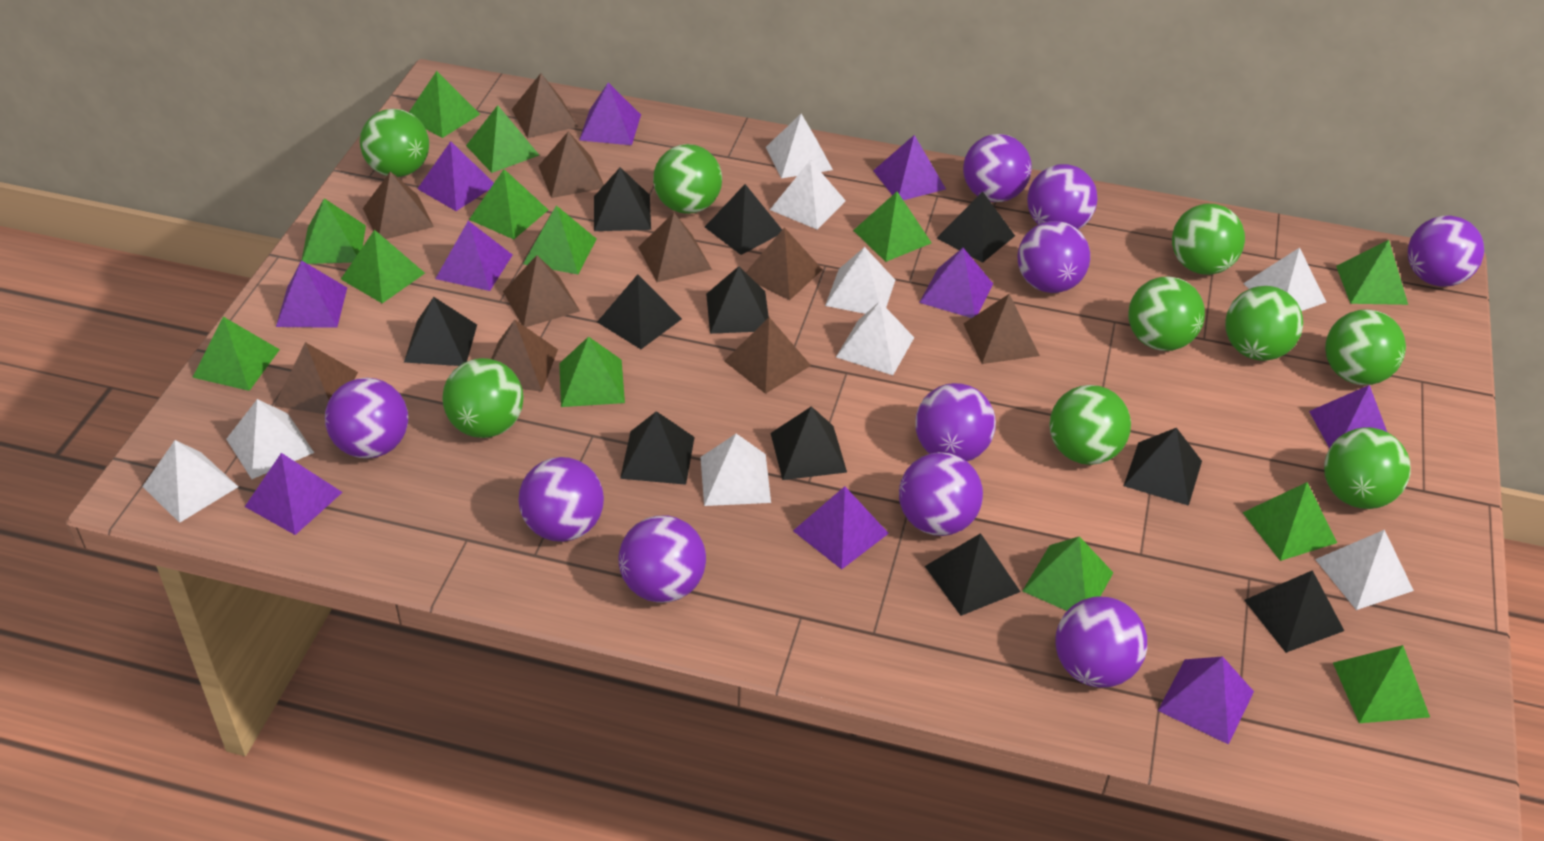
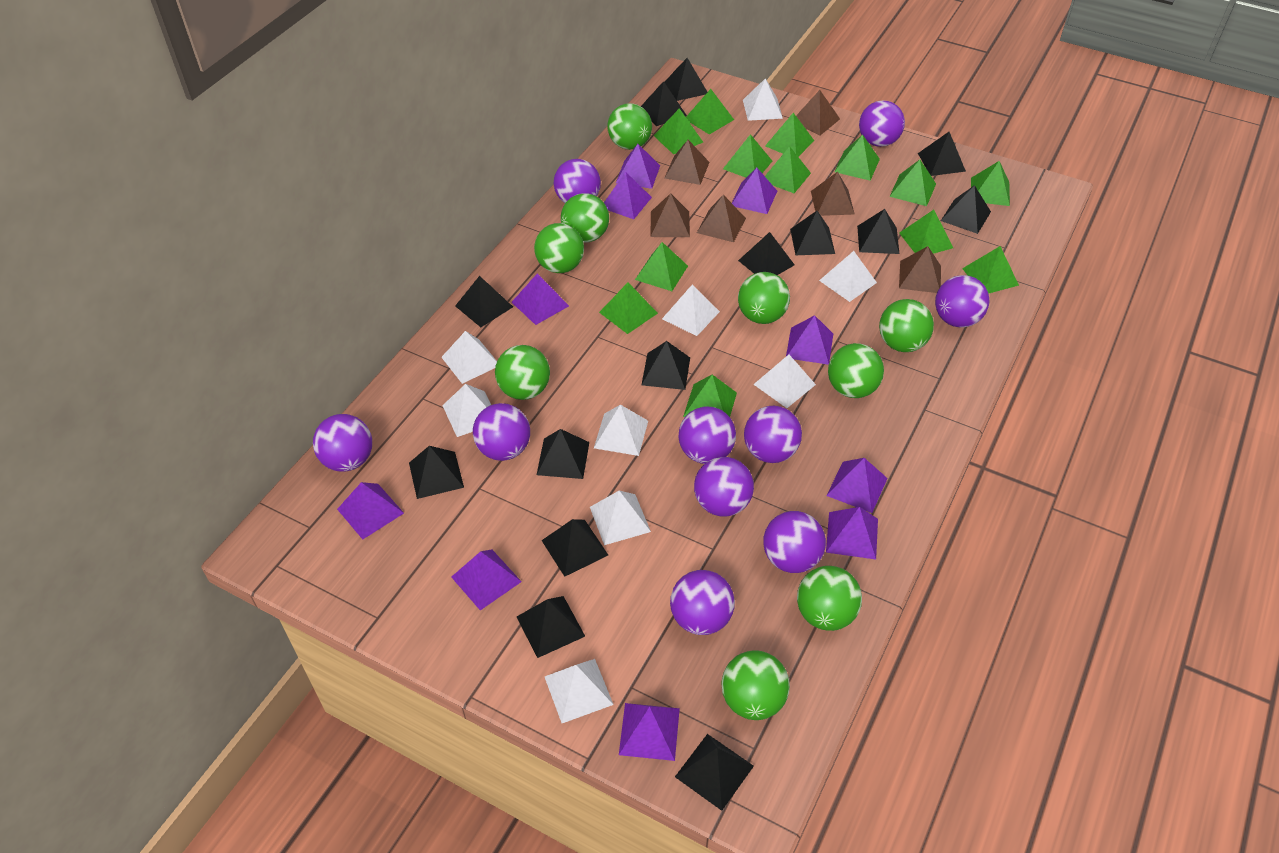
black pyramid: [404,297,477,366] [594,167,651,231] [597,274,682,349] [620,411,695,485] [705,184,782,255] [706,266,769,334] [771,406,847,480] [925,533,1021,616] [937,192,1015,263] [1124,428,1202,506] [1244,570,1344,653] = 11 -> [409,446,464,499] [455,276,513,327] [517,596,585,658] [537,429,589,479] [541,519,608,577] [641,81,687,126] [642,341,690,390] [664,58,707,101] [675,734,754,811] [738,232,794,275] [790,211,835,255] [857,209,899,254] [918,132,966,176] [941,185,991,234] = 14
brown pyramid: [274,342,358,414] [363,171,434,239] [491,320,558,392] [503,255,580,327] [512,73,578,138] [539,132,604,198] [638,213,712,282] [725,317,811,394] [746,227,823,300] [964,294,1040,364] = 10 -> [651,193,690,237] [665,140,710,185] [697,195,746,242] [796,90,840,135] [811,172,855,216] [899,246,941,293] = 6

